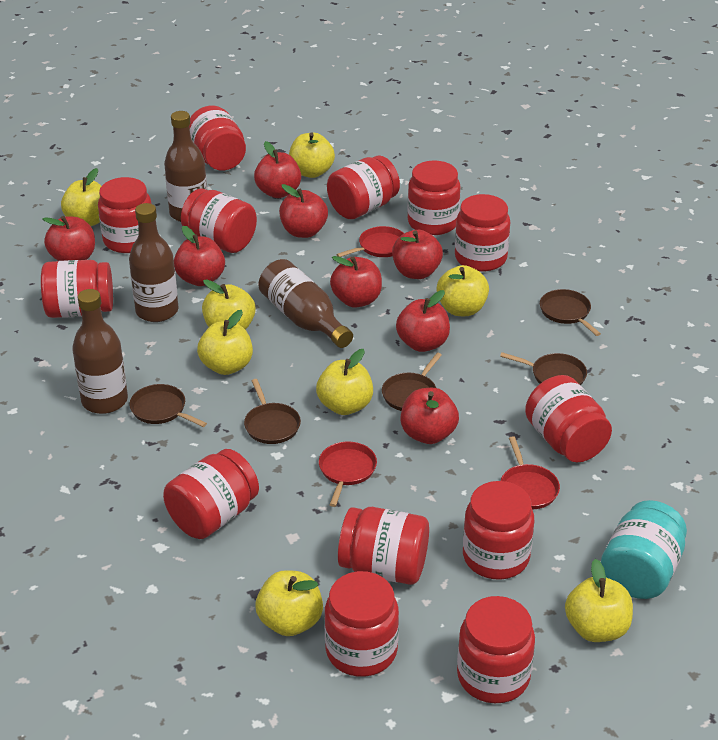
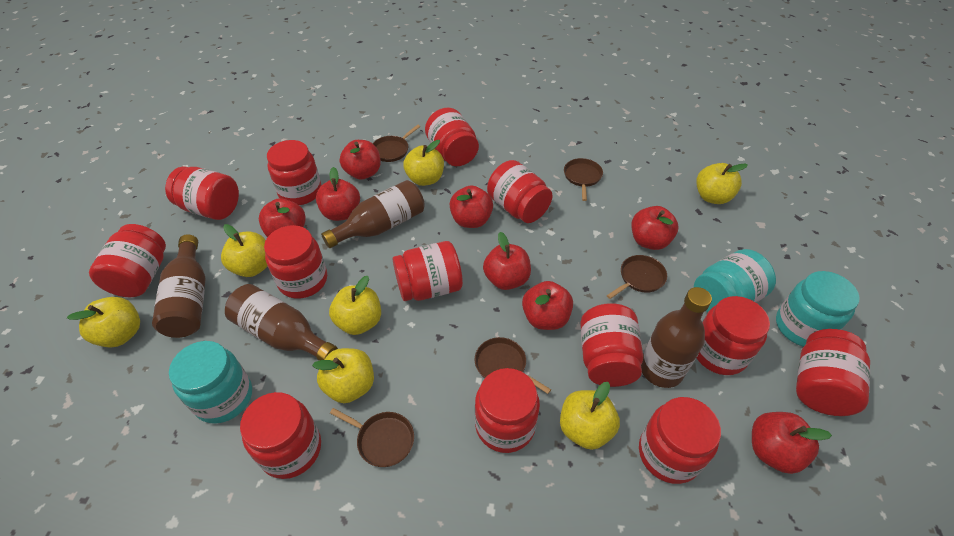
red pan: [319,442,377,507] [336,226,404,257] [501,436,560,509] = 3 -> none = 0
turquoise jar: [601,500,687,599] = 1 -> [169,341,252,424] [694,249,776,312] [776,271,860,347] = 3
yellow apple: [61,168,101,226] [197,310,253,375] [202,279,256,330] [256,570,323,636] [289,132,335,178] [316,349,373,415] [436,265,489,316] [565,559,633,642] = 8 -> [67,297,140,347] [221,224,268,277] [312,348,374,403] [329,276,381,335] [403,140,444,186] [560,382,620,450] [696,163,748,204] = 7

